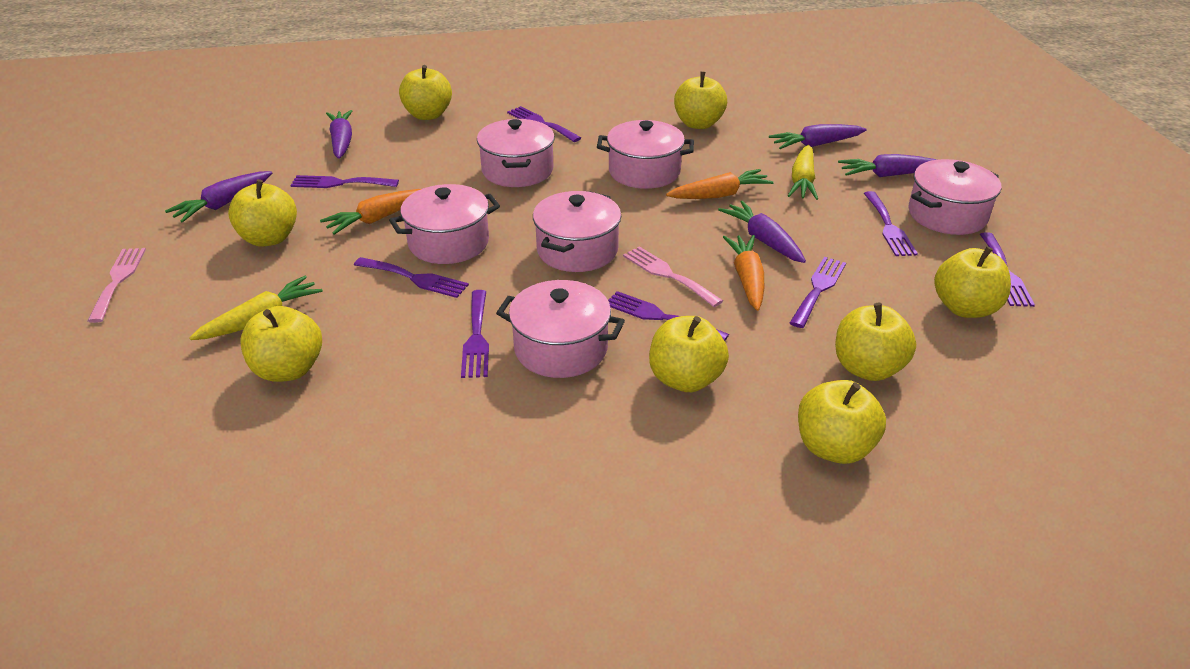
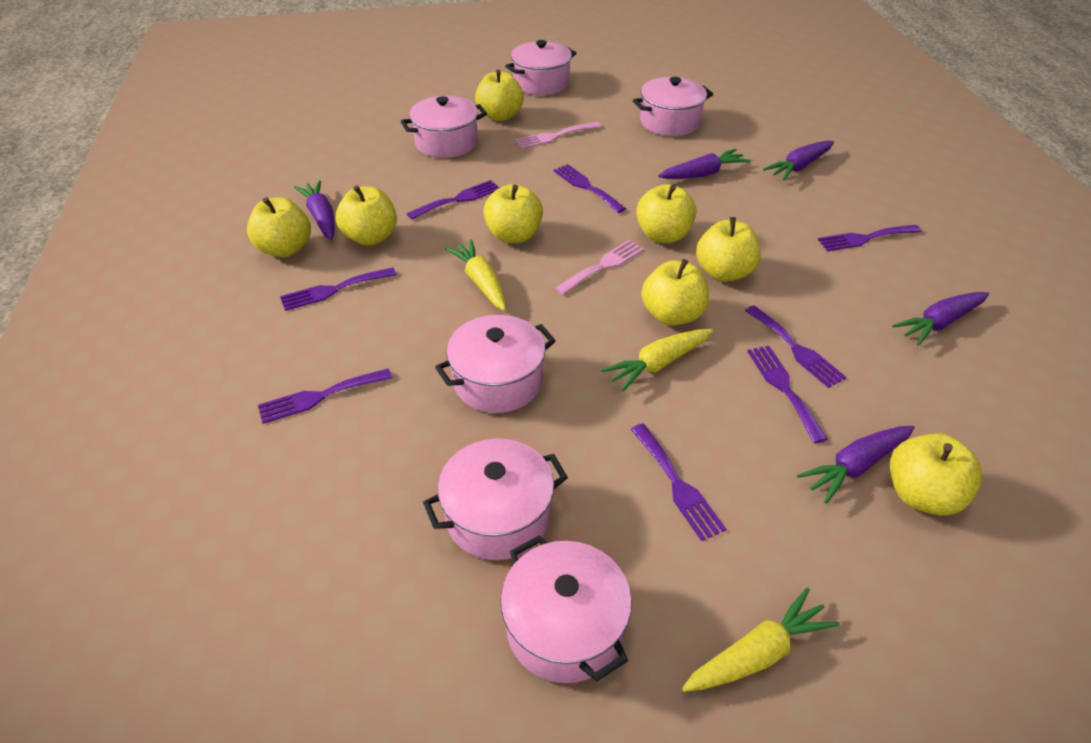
orange carrot: [320,189,421,235] [666,169,774,199] [723,235,764,311] = 3 -> none = 0
yellow carrot: [189,276,323,340] [788,145,818,200] = 2 -> [444,239,506,311] [601,329,713,392] [682,588,840,692] = 3

